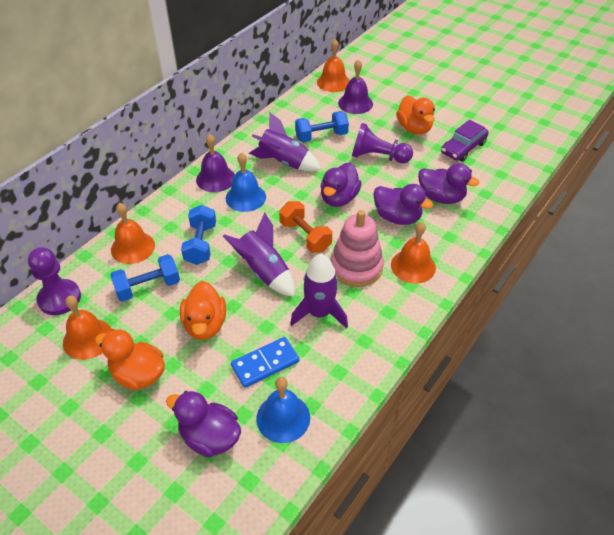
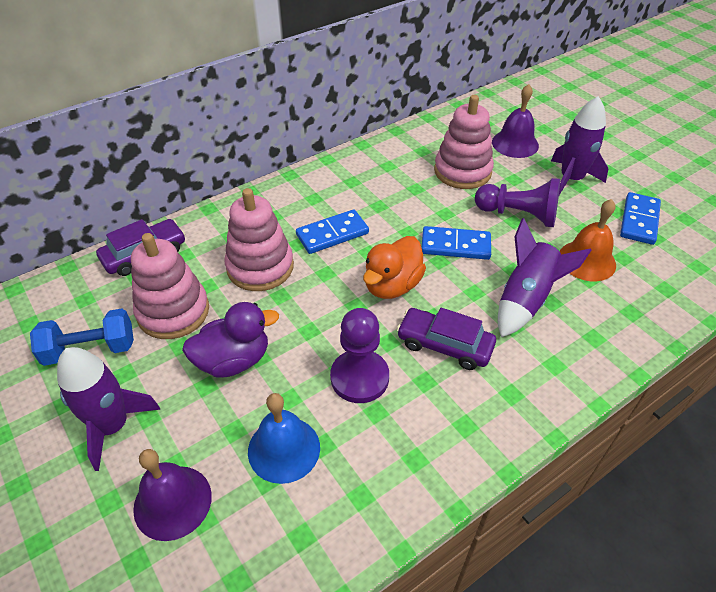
blue bell: [226,152,266,212] [256,377,310,443] = 2 -> [248,393,320,484] = 1
blue domino: [231,337,299,388] = 1 -> [296,209,369,254] [421,226,491,260] [620,192,661,245] = 3
blue dumbbell: [110,254,180,302] [181,205,216,265] [295,111,349,142] = 3 -> [30,308,134,366] = 1
orange bell: [63,296,112,360] [111,203,155,264] [317,39,350,92] [391,222,436,283] = 4 -> [560,199,616,281] = 1
orange duck: [95,329,165,390] [180,281,226,340] [396,95,435,135] = 3 -> [363,236,426,299] = 1
orange dumbbell: [279,201,332,253] = 1 -> none = 0
pink stacking toy: [330,210,384,287] = 1 -> [131,233,209,339] [224,188,294,291] [434,95,494,189] = 3
purple car: [441,120,489,161] = 1 -> [96,219,185,276] [397,308,496,370] = 2
purple duck: [166,391,241,457] [320,163,362,207] [373,184,433,225] [418,163,480,204] = 4 -> [182,302,279,378] = 1

